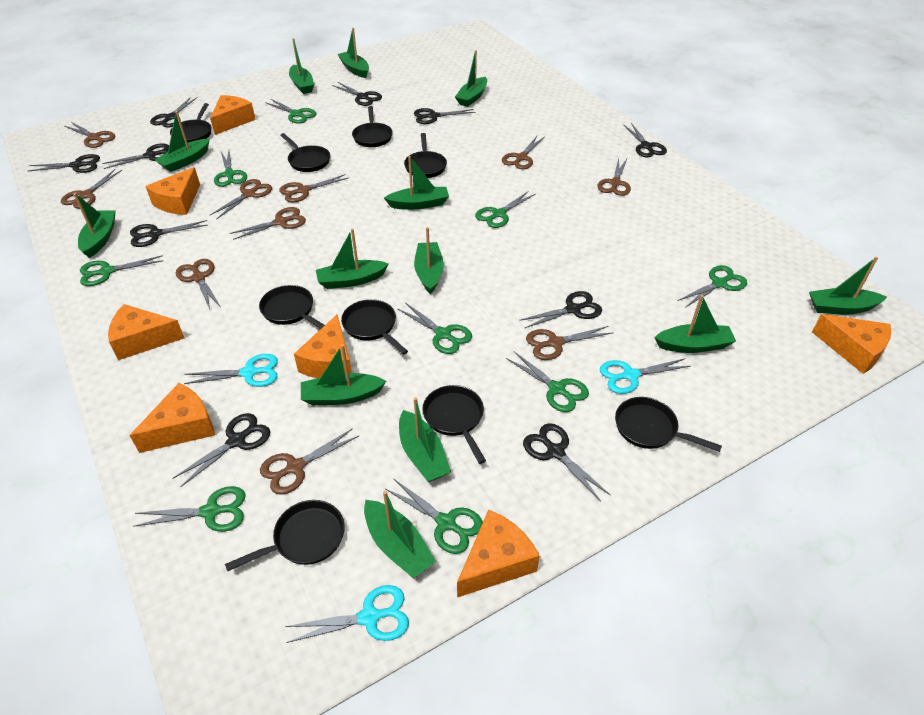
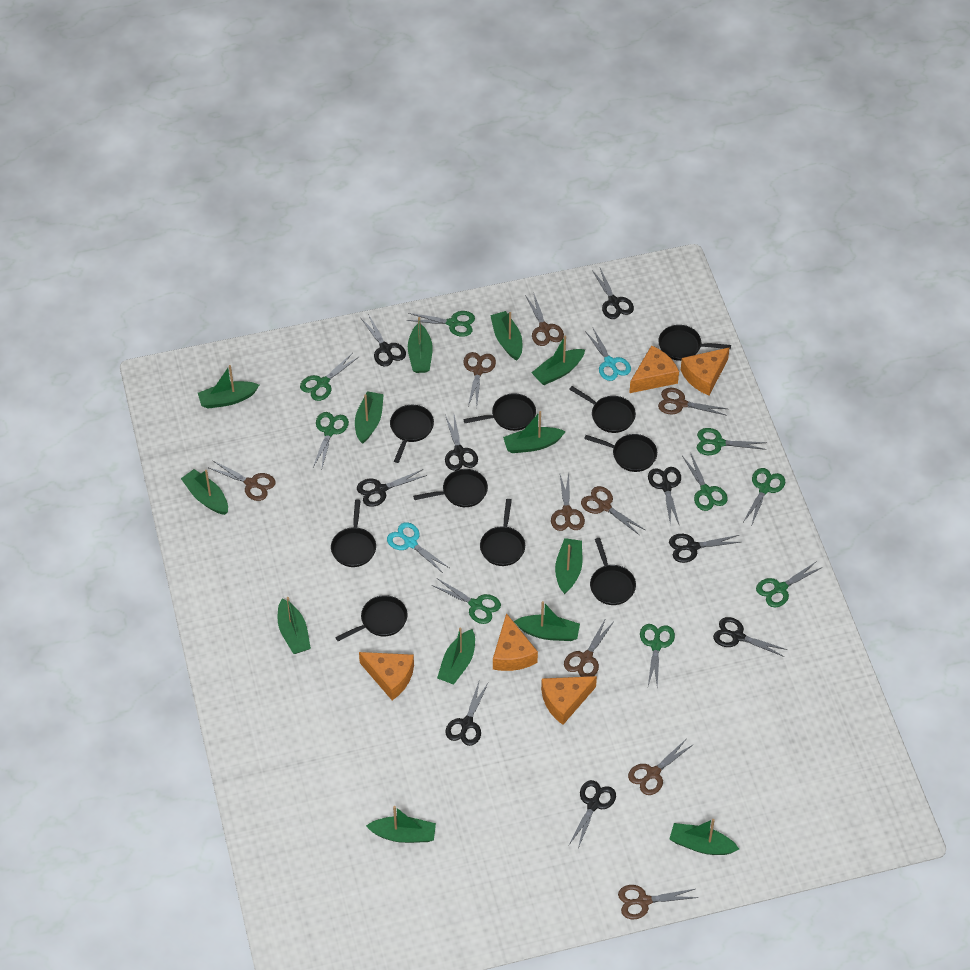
black pan: [170,103,211,143] [225,500,345,571] [259,285,325,329] [280,133,330,172] [341,299,408,355] [352,106,393,147] [404,133,447,178] [422,385,486,464] [615,397,722,452] = 9 -> [331,500,376,567] [335,595,408,641] [390,405,434,463] [413,469,488,507] [463,393,536,431] [480,499,525,566] [569,386,636,433] [584,434,657,472] [590,538,636,605] [658,325,731,361] = 10
black scissors: [29,154,100,173] [102,143,169,169] [130,220,208,247] [150,97,197,128] [172,413,270,487] [332,82,382,106] [414,108,475,124] [519,291,602,328] [523,423,610,501] [624,123,667,157] = 10 -> [357,469,427,507] [361,314,406,366] [445,415,478,471] [445,679,488,746] [569,780,616,848] [592,268,634,319] [648,467,681,526] [669,534,741,563] [713,617,788,657] = 9
brown scissors: [61,169,122,209] [65,122,115,148] [176,259,221,309] [210,179,272,219] [230,207,306,240] [260,428,359,495] [279,174,348,202] [502,136,544,169] [526,326,614,360] [597,158,631,196] = 10 -> [209,461,276,501] [464,352,496,406] [525,292,564,346] [551,473,585,531] [564,618,614,677] [581,486,645,535] [618,885,698,919] [628,739,694,795] [658,387,727,416] = 9
orange cheese: [108,304,184,360] [129,383,215,453] [145,167,200,215] [210,95,256,135] [294,315,352,378] [457,509,540,597] [812,314,891,374] = 7 -> [359,652,414,700] [493,613,538,671] [541,676,597,725] [629,345,679,393] [681,347,730,395] = 5
turquoise scissors: [184,354,278,387] [285,585,409,643] [600,358,691,394] = 3 -> [387,522,449,573] [585,328,631,381] = 2

